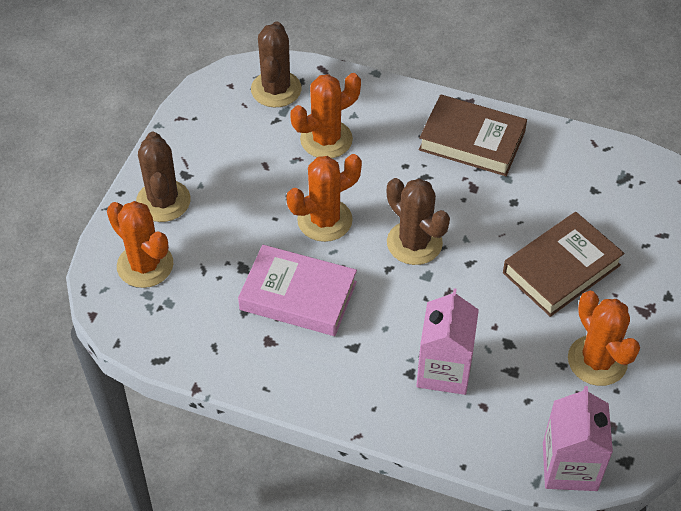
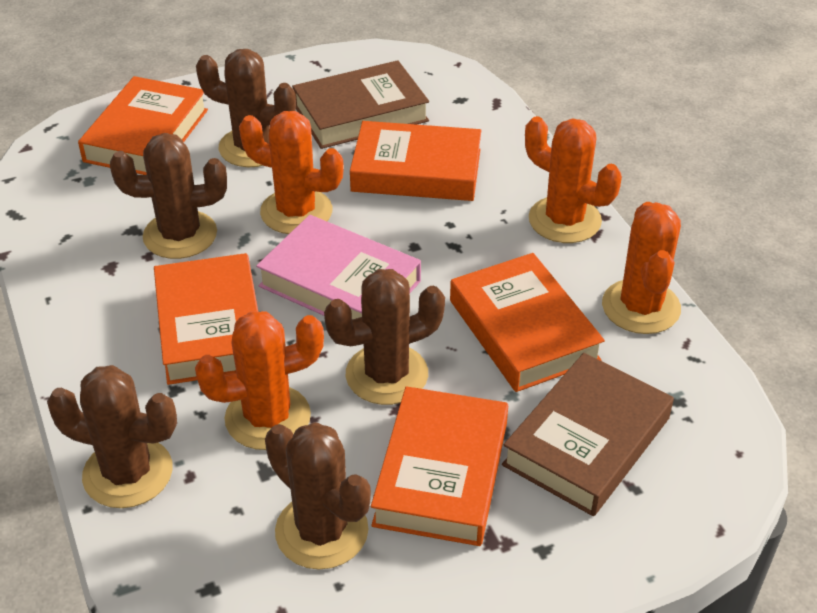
brown cactus: [136,132,191,222] [251,22,302,107] [387,178,450,265] = 3 -> [47,365,177,508] [110,133,227,259] [196,49,296,167] [265,422,371,570] [324,269,445,405] = 5
orange book: none = 0 -> [78,76,208,175] [154,253,258,385] [350,121,482,201] [371,386,508,546] [450,253,605,392] = 5
pink carton: [416,288,479,395] [543,386,613,491] = 2 -> none = 0

